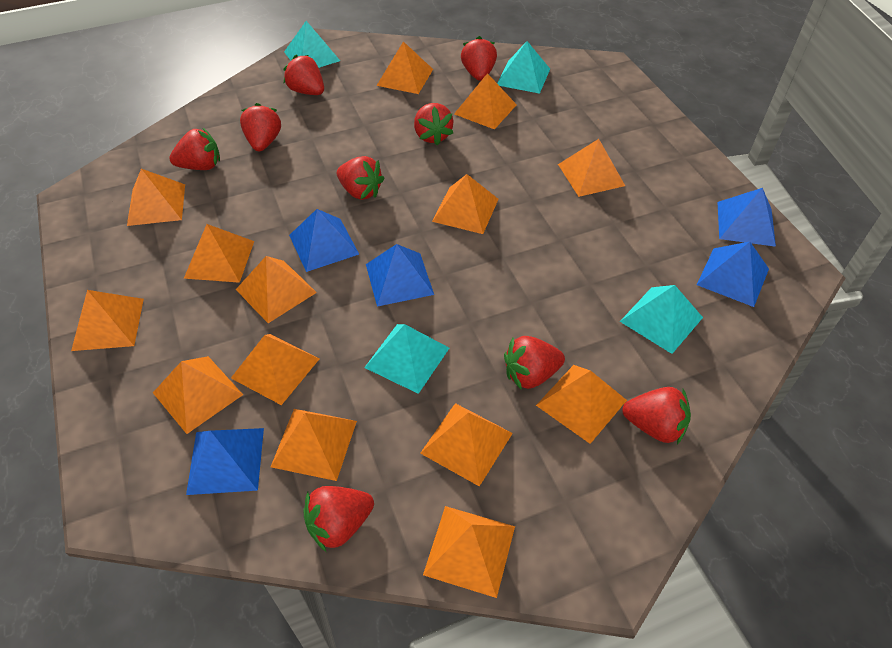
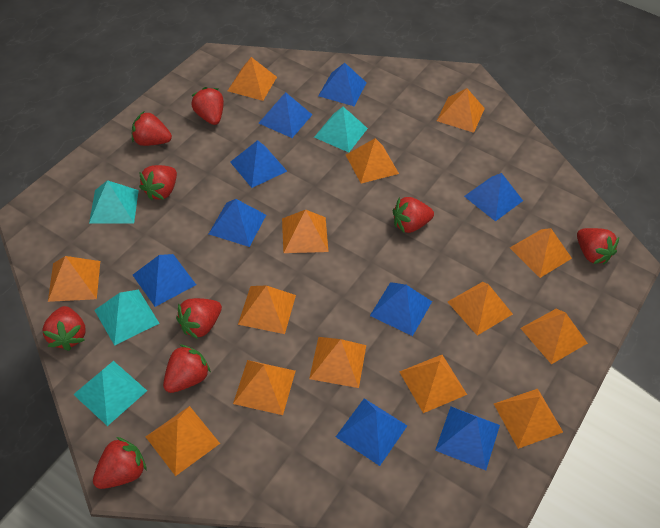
blue pyramid: [186,428,264,495] [289,209,359,272] [366,244,434,307] [697,242,769,307] [717,188,776,247] = 5 -> [133,254,196,307] [209,199,266,247] [230,140,287,188] [259,92,312,138] [318,63,367,106] [336,398,407,466] [370,282,432,336] [435,407,500,470] [464,173,523,221] = 9

